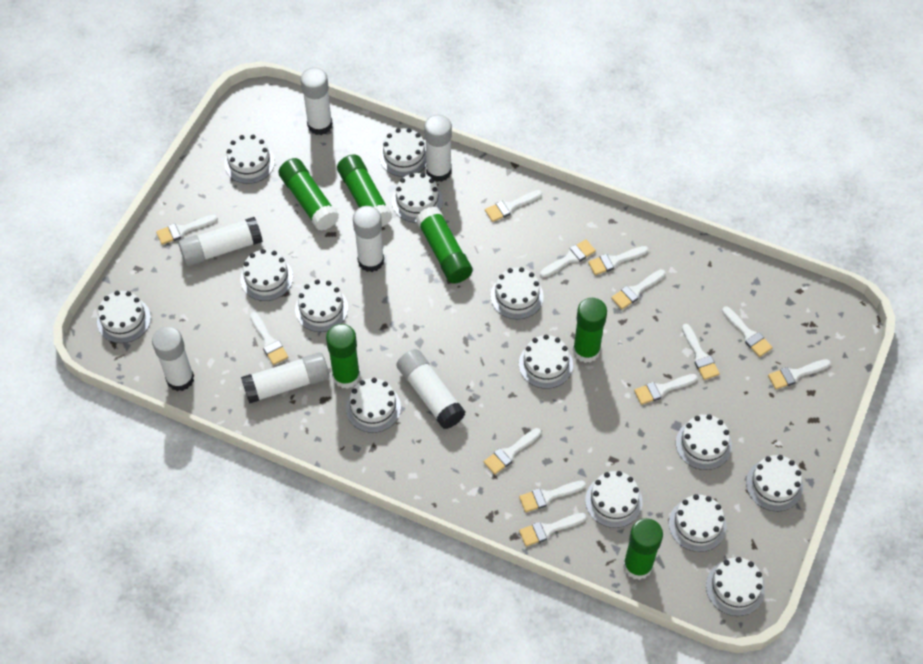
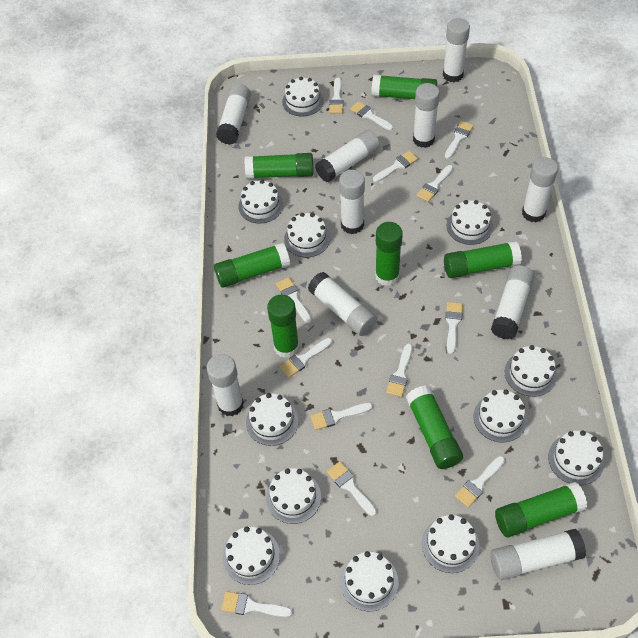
green glue stick: [278,158,339,231] [326,324,360,389] [337,154,392,227] [416,206,473,284] [573,298,607,363] [623,518,663,580] = 6 -> [214,243,290,288] [245,153,314,179] [267,295,299,358] [371,75,437,99] [375,222,403,286] [406,386,463,469] [444,241,522,278] [495,482,587,537] = 8
white cake: [97,291,151,343] [224,135,275,184] [240,249,293,301] [295,279,348,332] [346,378,401,433] [379,128,426,177] [392,173,443,223] [491,267,544,319] [519,335,573,389] [585,471,643,528] [669,494,727,552] [676,414,732,470] [706,557,765,616] [746,455,803,511] = 14 -> [223,526,280,585] [238,180,283,224] [246,393,299,446] [266,468,321,524] [282,77,324,117] [284,213,330,258] [340,551,399,611] [422,514,479,573] [447,200,493,245] [474,390,527,443] [505,345,557,397] [548,431,604,485] = 12
white glue stick: [152,326,194,391] [178,217,263,266] [241,352,329,404] [300,67,333,135] [353,206,384,272] [397,349,465,429] [424,115,452,182] = 7 -> [207,354,244,416] [216,84,251,145] [308,272,377,336] [315,130,380,182] [339,170,365,234] [413,83,440,148] [443,18,470,82] [490,529,586,580] [491,265,534,340] [522,157,558,222] = 10

